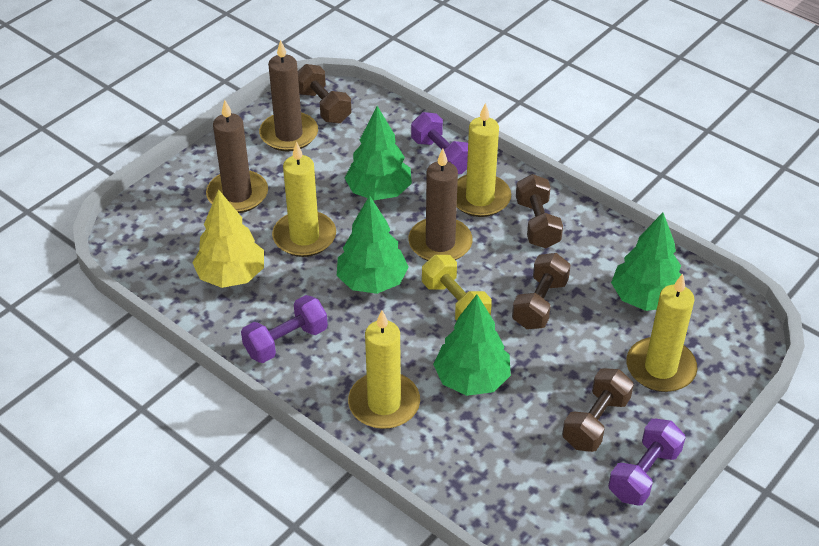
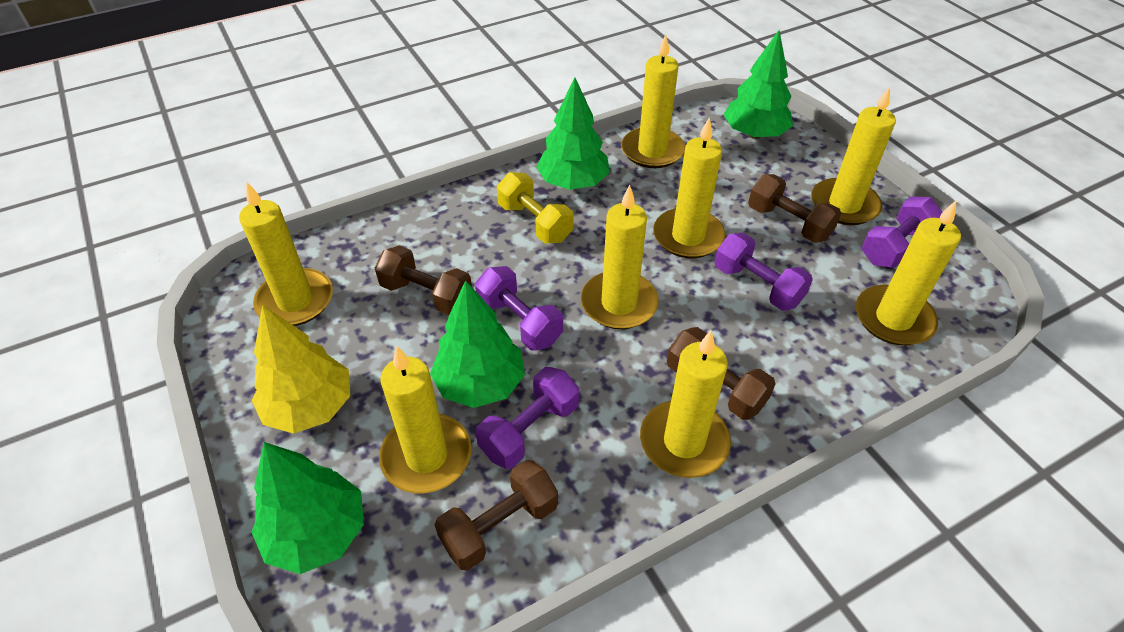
brown candle: [206,100,268,213] [259,40,318,152] [408,148,473,261] = 3 -> none = 0
purple dumbbell: [241,295,328,363] [411,112,468,174] [608,419,686,506] = 3 -> [475,266,563,351] [476,367,579,469] [714,233,813,311] [862,196,942,268] = 4
yellow candle: [272,141,336,257] [348,310,420,429] [457,103,511,217] [626,274,697,392] = 4 -> [239,183,333,326] [379,346,472,494] [581,185,659,329] [621,34,685,168] [640,330,731,478] [653,117,725,258] [811,86,896,225] [856,201,961,345] = 8

